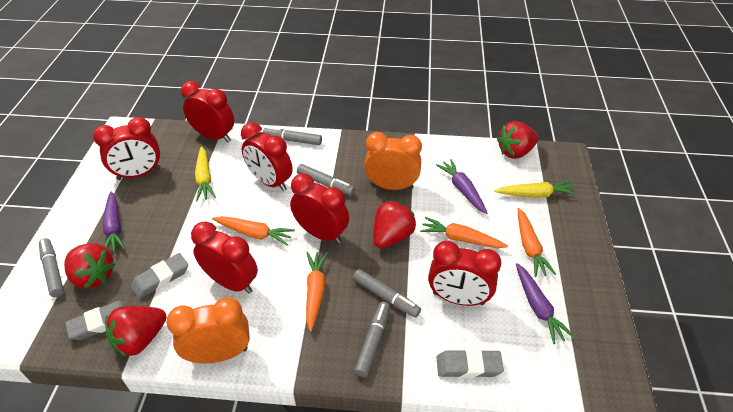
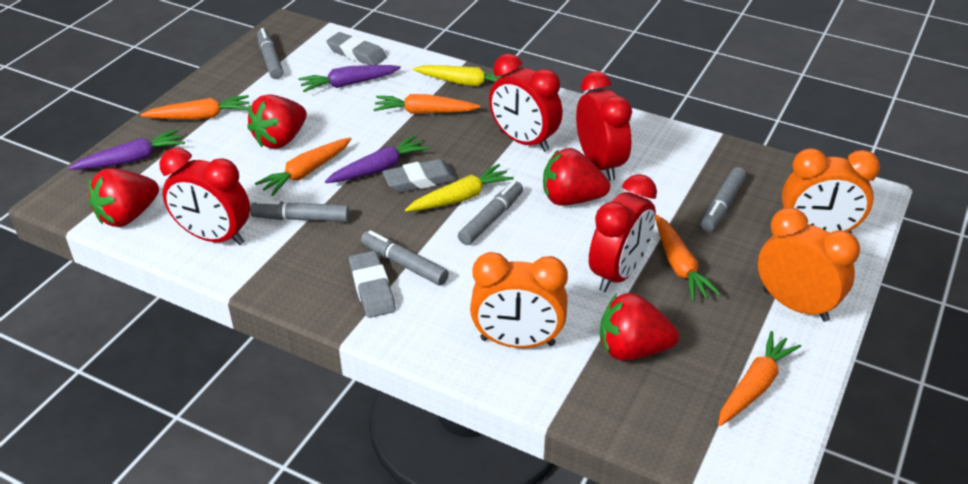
orange carrot: [212,216,295,245] [306,252,328,332] [420,217,508,248] [518,208,556,277] = 4 -> [140,95,249,120] [255,138,351,196] [373,94,480,114] [655,215,721,302] [718,331,801,426] = 5
orange clock: [166,298,250,363] [364,132,422,190] = 2 -> [470,252,568,348] [758,208,860,322] [782,148,880,233] = 3
red clock: [93,117,160,180] [181,81,234,142] [191,221,258,294] [241,122,293,191] [290,174,349,244] [428,241,501,306] = 6 -> [159,148,250,245] [489,54,563,152] [576,72,632,181] [589,174,657,292] = 4

